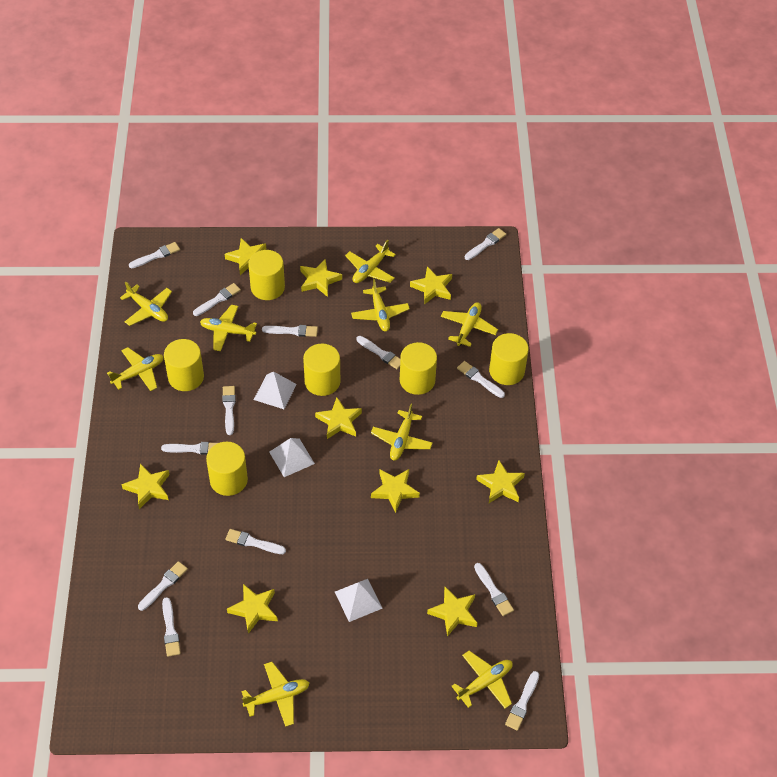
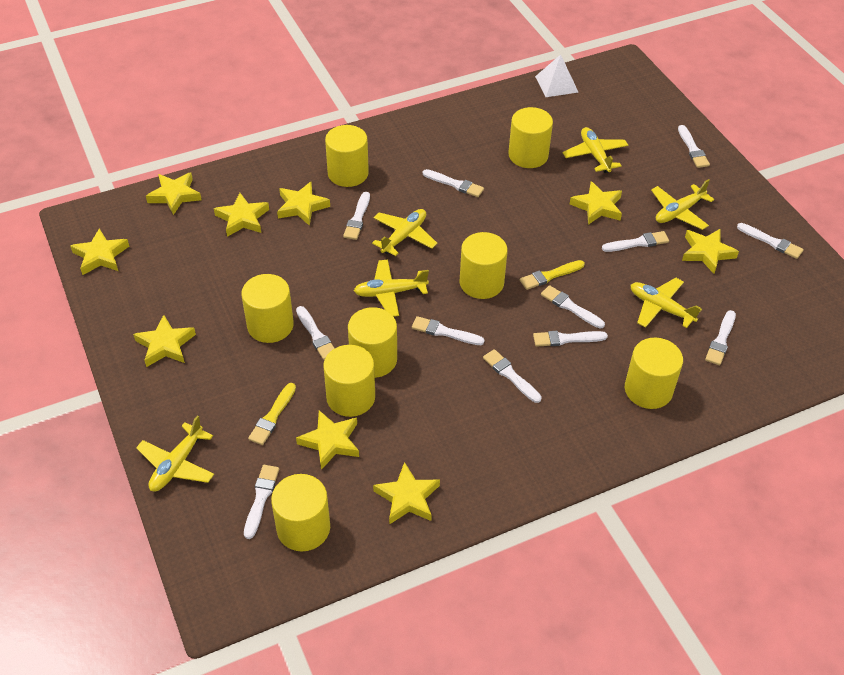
white brush: [129,242,180,268] [138,561,188,611] [161,442,218,455] [162,597,181,657] [193,283,241,316] [222,386,236,435] [225,529,286,554] [262,325,318,337] [357,336,400,369] [457,361,505,398] [465,228,506,260] [474,563,514,616] [505,671,539,731] = 13 -> [244,465,279,539] [296,306,335,360] [343,192,370,240] [412,316,484,345] [423,169,484,197] [483,349,542,403] [533,331,608,347] [541,285,605,329] [602,231,669,252] [678,125,710,168] [705,310,736,365] [737,223,804,259] = 12
white pyramid: [254,371,297,409] [269,438,315,477] [335,579,383,622] = 3 -> [535,54,578,97] = 1
yellow brush: none = 0 -> [248,383,296,445] [520,260,585,290] = 2
yellow cylinder: [164,339,204,391] [206,442,248,496] [248,250,285,300] [303,344,340,396] [400,342,437,395] [489,333,529,385] = 6 -> [241,274,294,343] [271,474,330,551] [323,345,375,417] [325,125,369,187] [348,307,397,378] [460,232,508,299] [508,107,553,168] [625,338,683,409] = 8
yellow plane: [107,347,164,391] [120,282,172,326] [200,305,257,351] [242,662,309,727] [345,240,396,283] [351,279,410,331] [371,404,433,461] [441,302,498,347] [452,651,513,708] = 9 -> [136,415,214,492] [354,259,429,317] [372,209,437,256] [563,127,628,173] [631,278,702,328] [651,179,714,230] = 6

